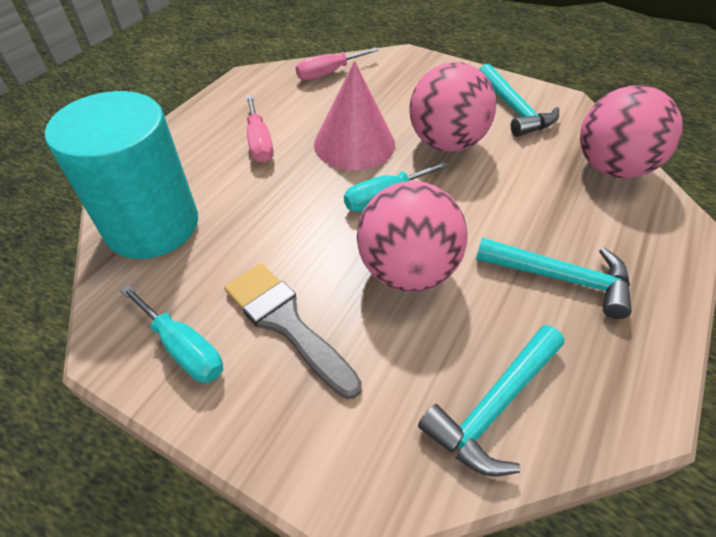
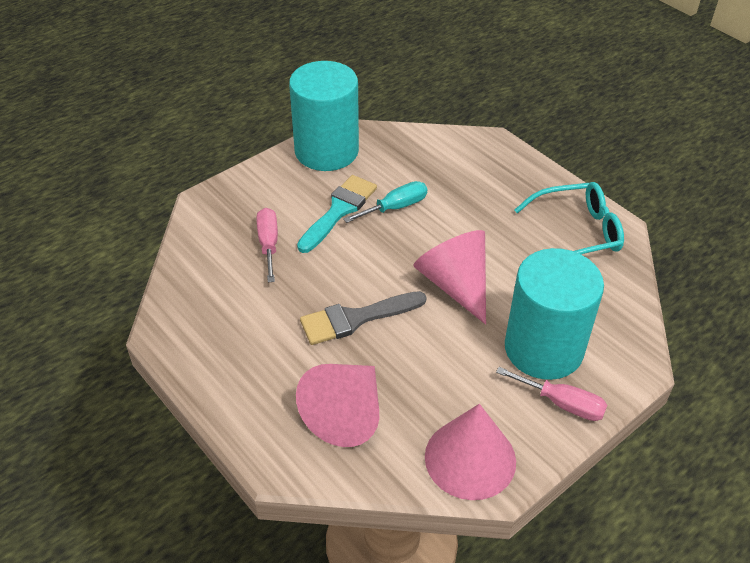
pink ball: [357,181,468,292] [409,63,496,152] [580,85,683,178] = 3 -> none = 0
pink cone: [314,61,395,170] = 1 -> [296,364,379,447] [414,230,486,325] [425,404,516,500] = 3
turquoise brush: none = 0 -> [297,175,377,253] = 1
turquoise cylinder: [45,91,198,259] = 1 -> [289,61,359,171] [505,248,604,380] = 2
turquoise glasses: none = 0 -> [514,182,624,254] = 1
turquoise hammer: [418,325,565,477] [476,237,632,319] [479,64,559,137] = 3 -> none = 0
turquoise screwdriver: [120,284,223,383] [344,161,449,212] = 2 -> [343,181,428,223] = 1

